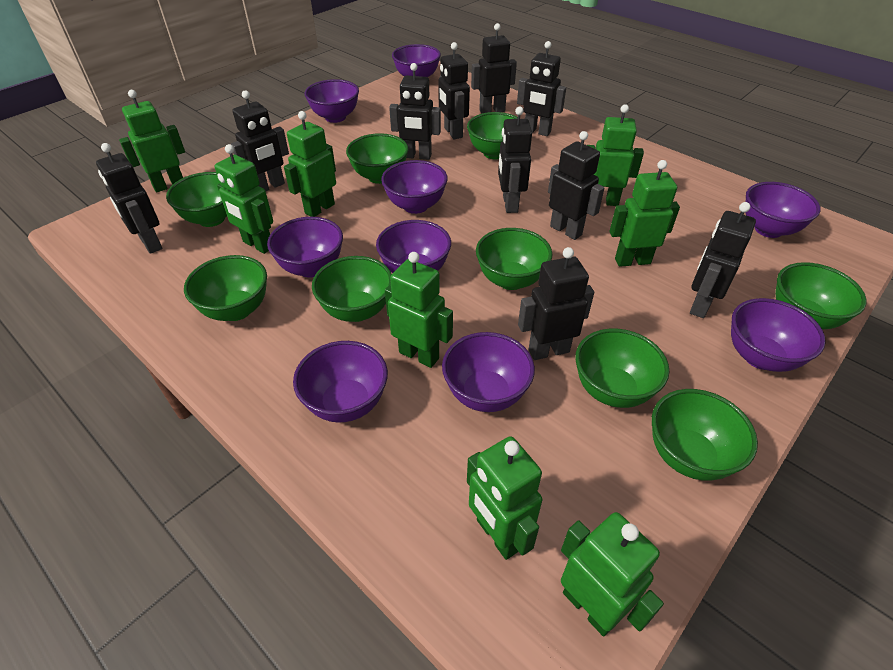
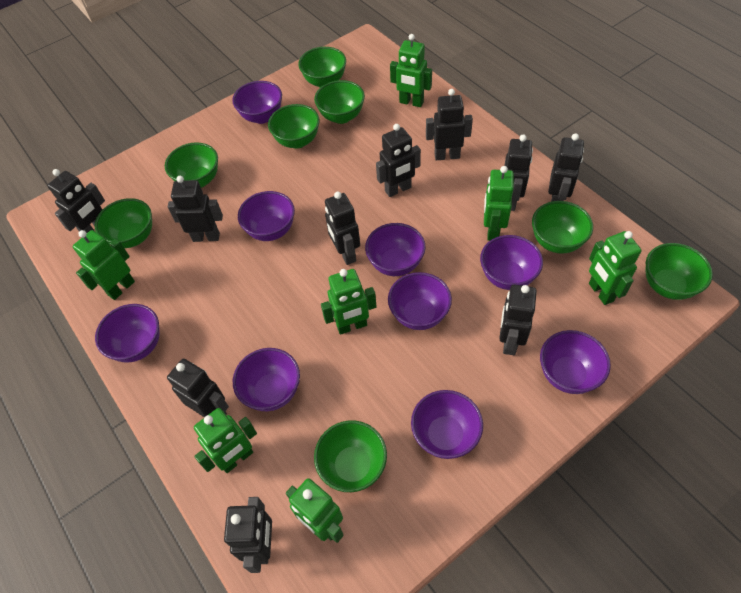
green bowl: [166,172,227,227] [184,255,267,321] [312,256,391,322] [346,133,408,184] [467,112,517,159] [476,228,553,290] [575,329,669,408] [652,389,758,481] [775,262,867,330] = 9 -> [95,198,152,248] [165,142,218,188] [268,104,320,149] [298,47,346,87] [314,80,365,124] [314,420,387,492] [532,201,593,254] [646,243,713,300] = 8
green robot: [119,90,185,192] [215,144,273,254] [284,111,336,217] [385,252,453,368] [467,436,542,560] [561,512,664,636] [587,104,644,206] [610,160,680,267] = 8 -> [73,230,135,300] [194,408,257,473] [286,478,344,543] [321,269,377,335] [390,34,432,107] [484,166,514,241] [589,231,641,305] = 7

